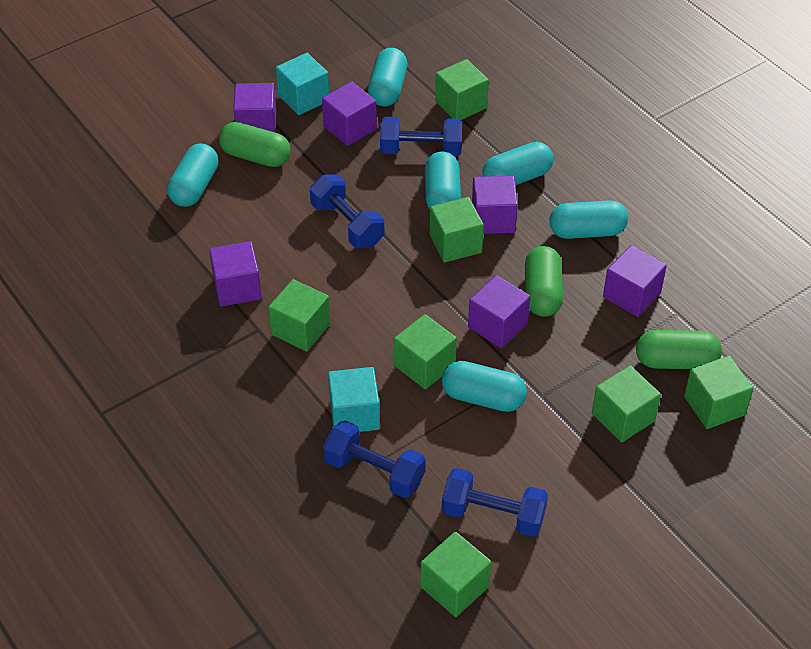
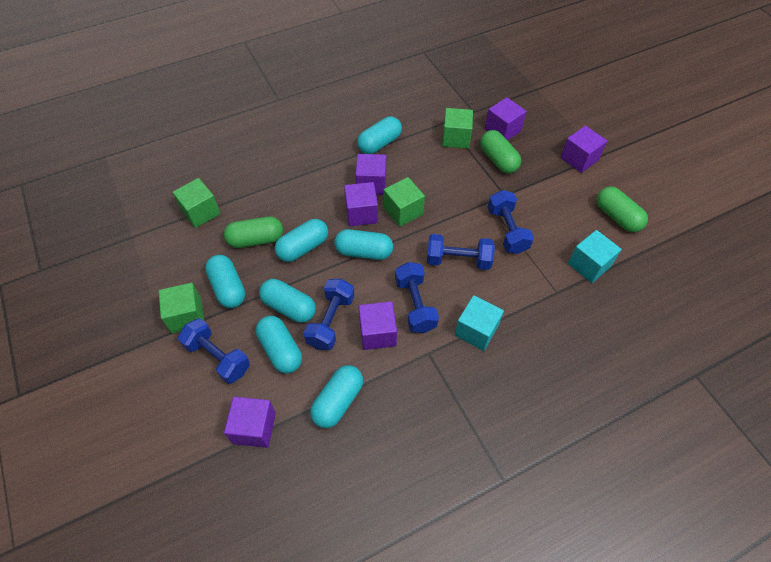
blue dumbbell: [310,174,384,248] [323,420,426,498] [380,117,462,156] [442,468,548,537] = 4 -> [178,318,250,384] [303,279,355,350] [395,262,439,333] [427,234,495,270] [488,190,534,254] = 5
green cube: [268,279,330,352] [394,314,457,389] [420,532,492,617] [430,197,484,263] [435,59,489,120] [592,365,661,442] [684,356,753,429] = 7 -> [159,283,204,334] [172,178,221,228] [384,177,425,227] [442,108,473,149] = 4
turquoise capsule: [167,144,219,207] [368,48,407,106] [425,152,461,209] [441,361,527,412] [483,142,553,185] [549,200,628,239] = 6 -> [205,255,245,308] [256,316,302,374] [259,279,316,323] [275,219,328,262] [310,365,363,428] [334,229,393,260] [357,116,402,154] = 7

